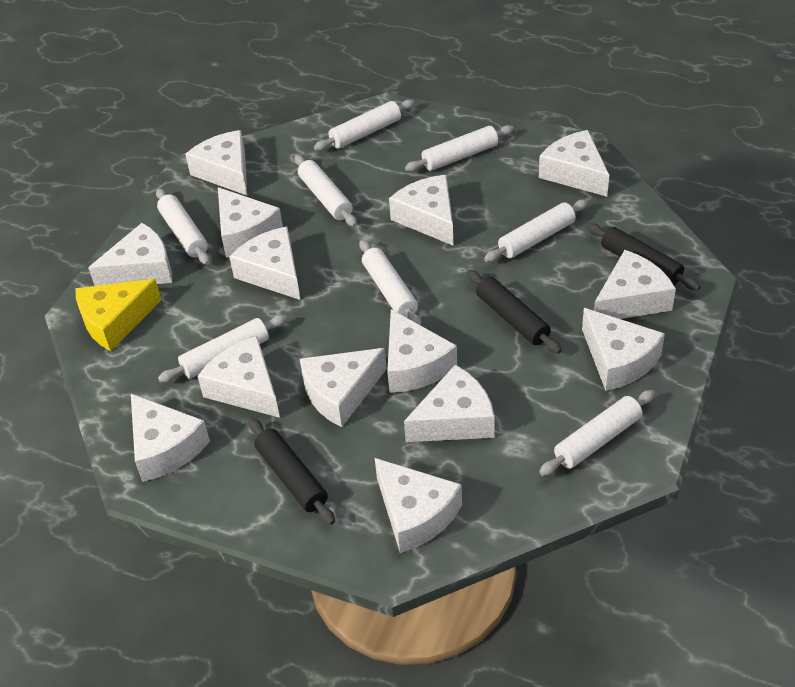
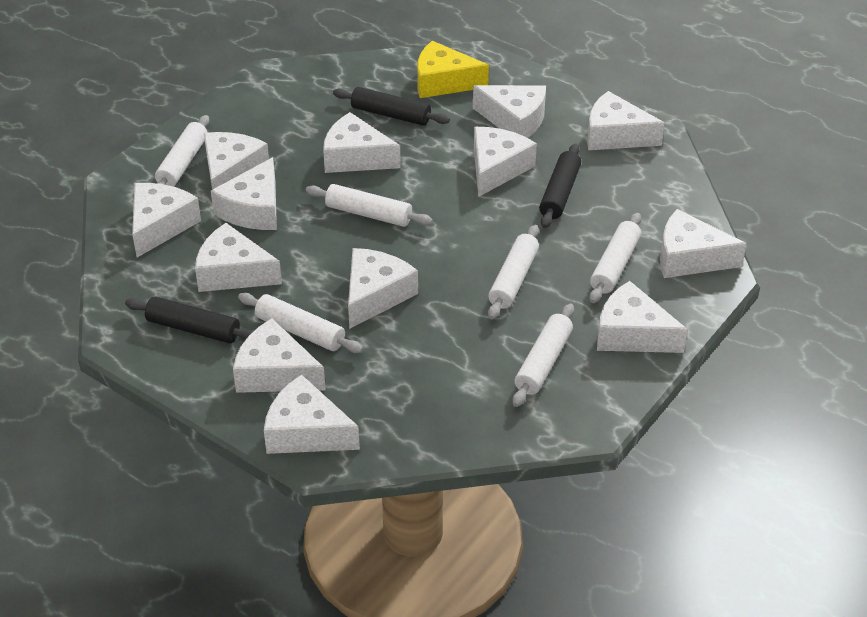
white cheese: [88,223,172,286] [131,394,210,482] [185,130,247,195] [197,336,280,418] [218,187,283,257] [229,227,301,300] [300,348,387,427] [375,458,462,553] [387,309,457,393] [389,175,454,246] [404,365,495,442] [539,130,609,197] [582,308,665,391] [594,250,676,319] = 14 -> [132,183,201,257] [195,223,282,292] [204,132,269,190] [211,157,277,230] [233,318,326,393] [264,374,360,454] [323,112,401,173] [348,248,418,329] [473,85,546,138] [474,127,537,197] [587,91,665,150] [597,281,688,353] [660,209,747,278] = 13
white rolling pin: [156,189,210,265] [158,315,287,382] [295,155,357,227] [314,99,415,151] [359,239,421,325] [405,125,514,172] [484,200,588,262] [539,390,655,476] = 8 -> [155,115,209,187] [238,293,363,353] [306,184,433,227] [488,225,539,319] [513,304,574,407] [589,213,641,303] = 6

